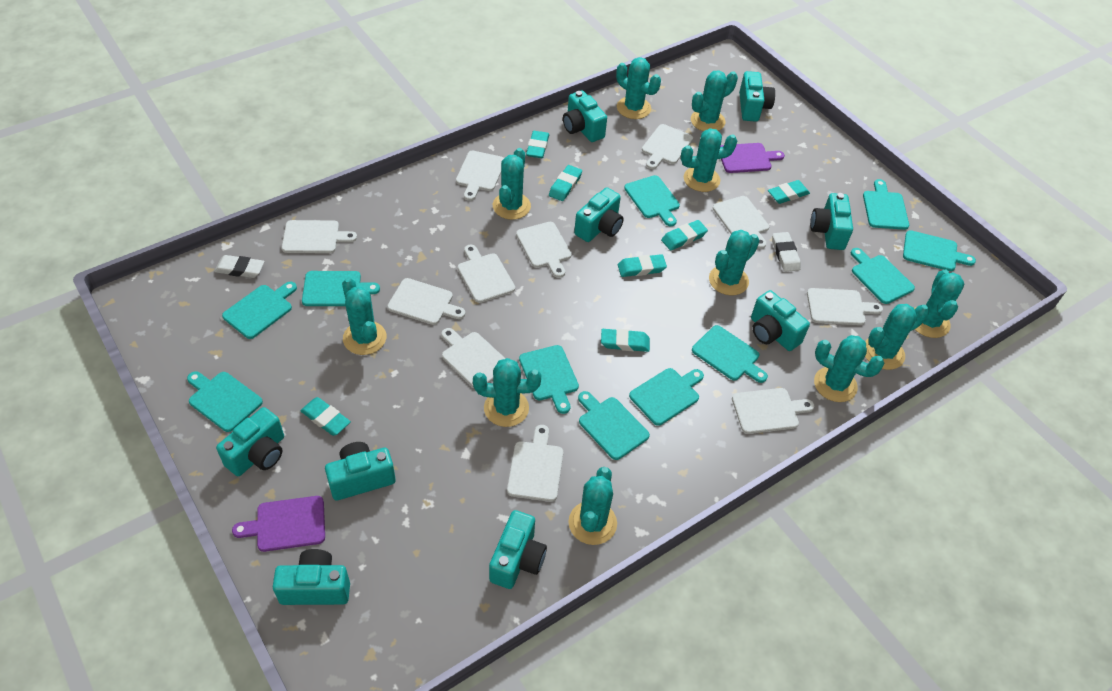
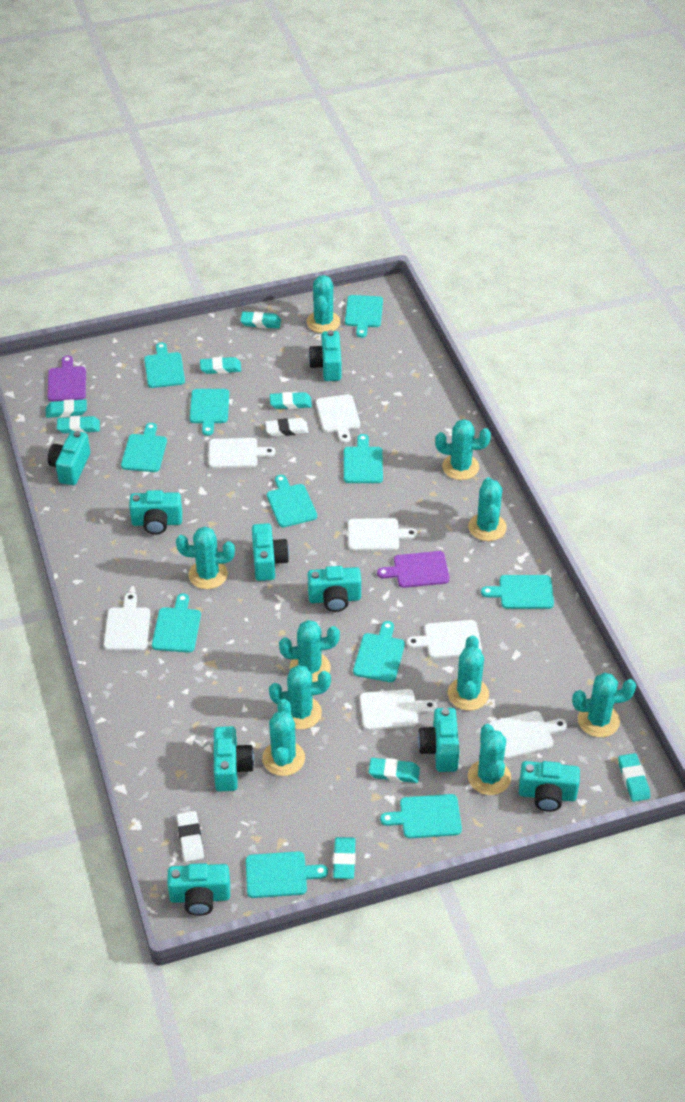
turquoise cactus: [342,278,386,355] [473,358,541,427] [493,148,531,220] [568,467,617,545] [616,57,661,119] [681,128,737,192] [691,70,738,131] [709,230,759,295] [814,335,884,402] [865,304,929,370] [914,269,964,338] = 11 -> [176,527,235,589] [262,699,305,776] [269,665,331,730] [279,620,340,682] [307,275,341,333] [435,419,491,480] [448,635,489,711] [468,477,507,541] [468,724,511,795] [572,673,636,737] = 10
turquoise eraser: [300,397,351,436] [526,131,549,158] [549,165,582,201] [601,329,650,352] [618,254,667,277] [661,220,708,251] [768,180,810,204] = 7 -> [46,399,87,418] [57,416,100,434] [200,357,241,374] [240,311,281,329] [270,392,312,409] [333,837,356,879] [369,758,420,783] [618,753,650,802] = 8
white cutting board: [282,220,357,253] [387,278,465,325] [441,328,506,388] [456,151,504,201] [458,245,515,303] [507,425,563,502] [516,222,571,278] [642,124,693,169] [713,196,769,249] [732,388,814,434] [807,288,883,325] = 11 -> [104,592,150,651] [209,438,275,468] [316,394,360,443] [348,518,418,551] [360,689,437,730] [407,620,482,658] [489,711,567,759] = 7

